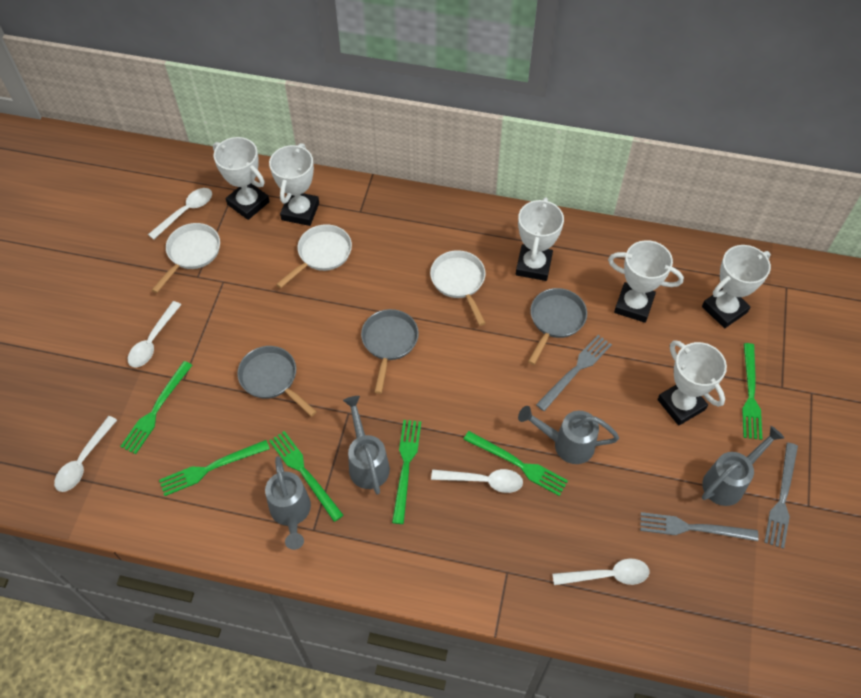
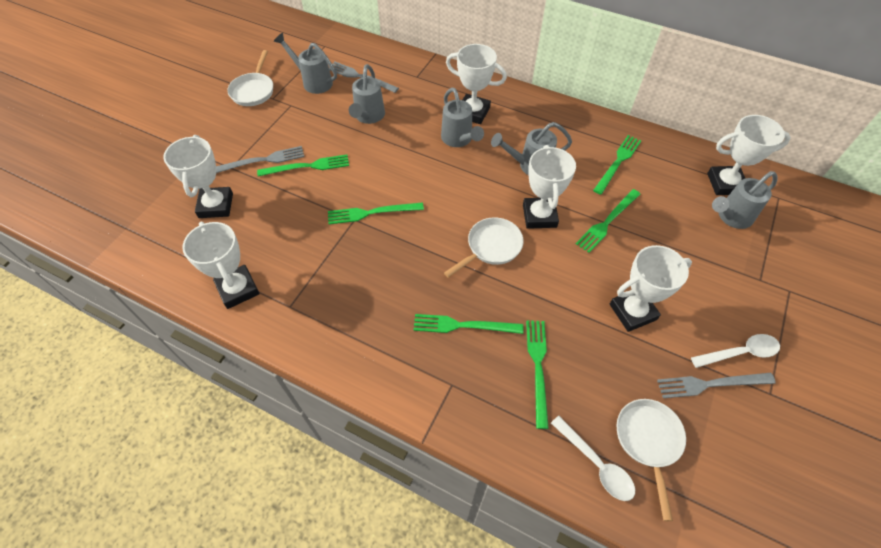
grey pan: [237,346,317,417] [361,309,419,394] [528,288,587,365] = 3 -> none = 0
grey watering can: [265,456,311,550] [343,396,390,495] [518,406,619,464] [702,426,784,506] = 4 -> [274,33,337,94] [349,64,385,124] [441,88,484,147] [491,122,572,175] [712,171,777,229] = 5
white spoon: [54,416,117,492] [128,301,181,368] [148,188,212,240] [431,469,523,493] [552,559,649,585] = 5 -> [551,416,635,501] [691,334,780,368] = 2

